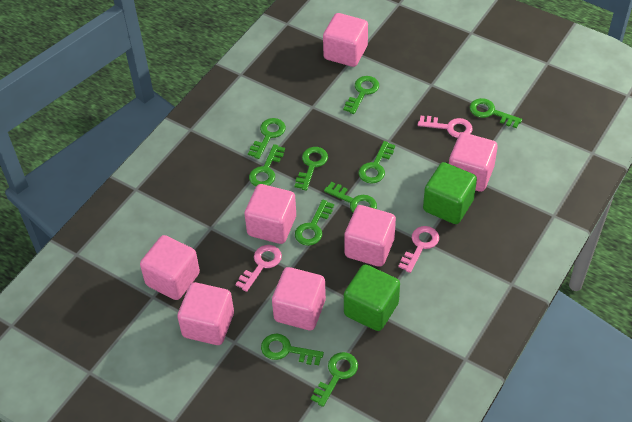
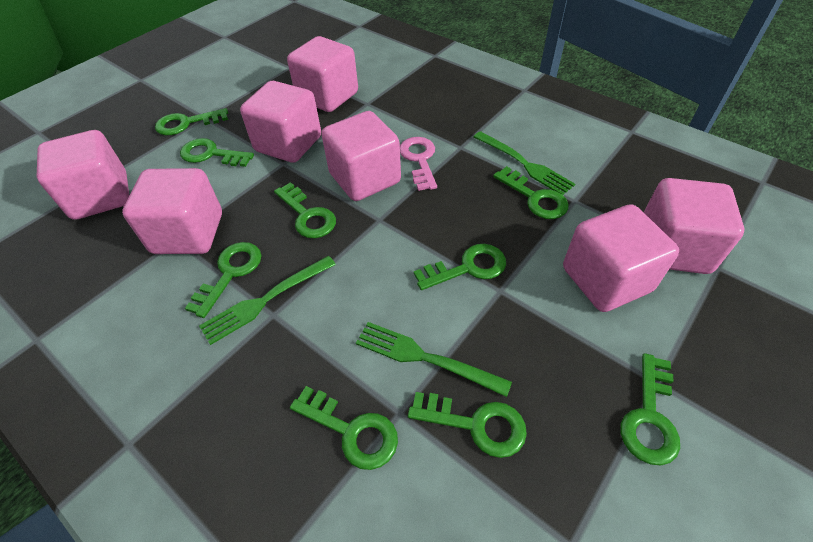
green cube: [344,265,400,331] [423,162,477,224] = 2 -> none = 0
green fork: none = 0 -> [199,256,336,345] [356,322,512,397] [474,131,575,195] = 3
green key: [248,118,286,159] [249,144,285,186] [261,334,324,365] [295,147,328,191] [295,200,334,246] [311,352,358,407] [324,182,377,213] [343,76,379,114] [359,141,395,184] [470,98,522,128] = 10 -> [155,108,228,135] [180,138,254,167] [185,242,262,318] [274,182,336,238] [290,386,398,470] [408,392,527,458] [414,244,506,290] [493,166,569,219] [620,353,680,465] = 9
pink key: [236,245,282,292] [398,226,439,273] [418,116,473,138] = 3 -> [400,137,437,191] = 1

